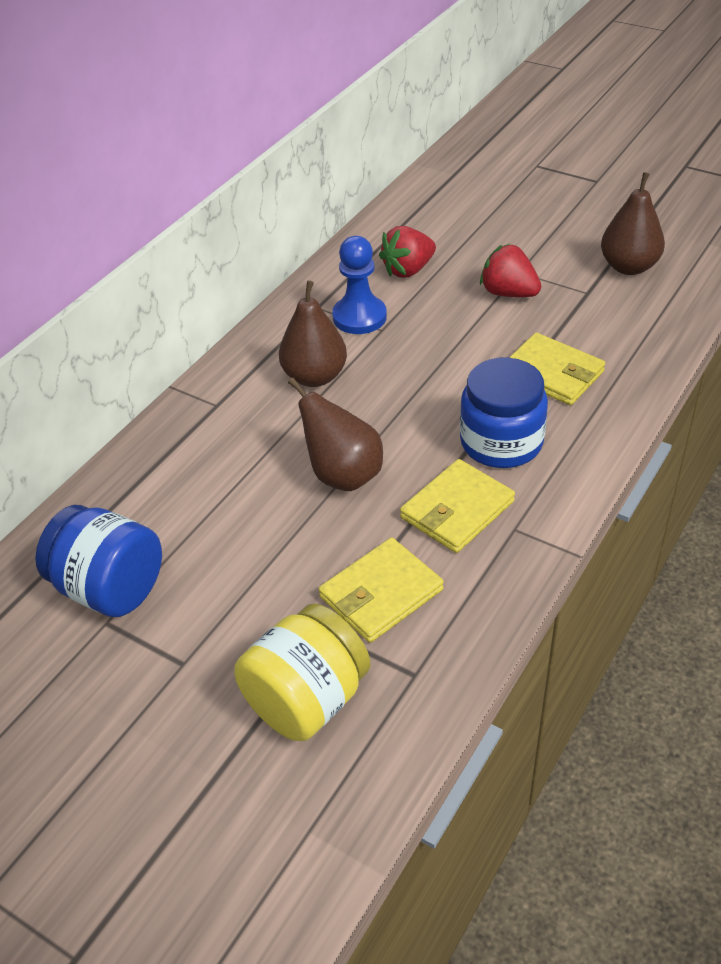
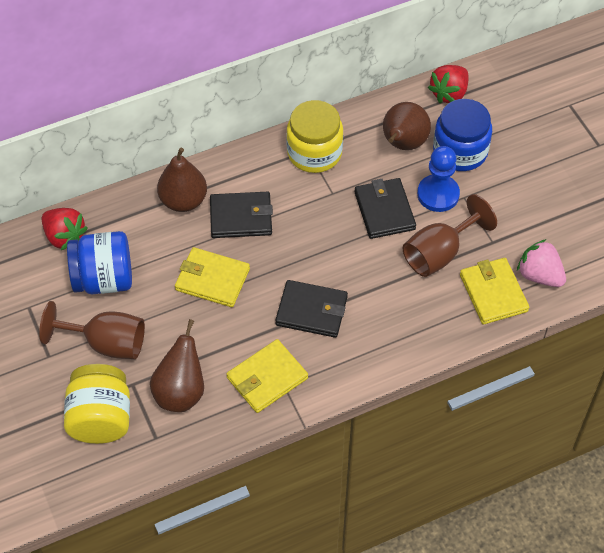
black wallet: none = 0 -> [210,192,273,238] [275,280,348,338] [354,178,416,239] = 3
brown goblet: none = 0 -> [39,301,145,359] [403,194,497,277] = 2
pink strawberry: none = 0 -> [517,239,566,287] = 1
yellow jar: [234,604,371,741] = 1 -> [64,364,130,444] [286,100,343,173] = 2

